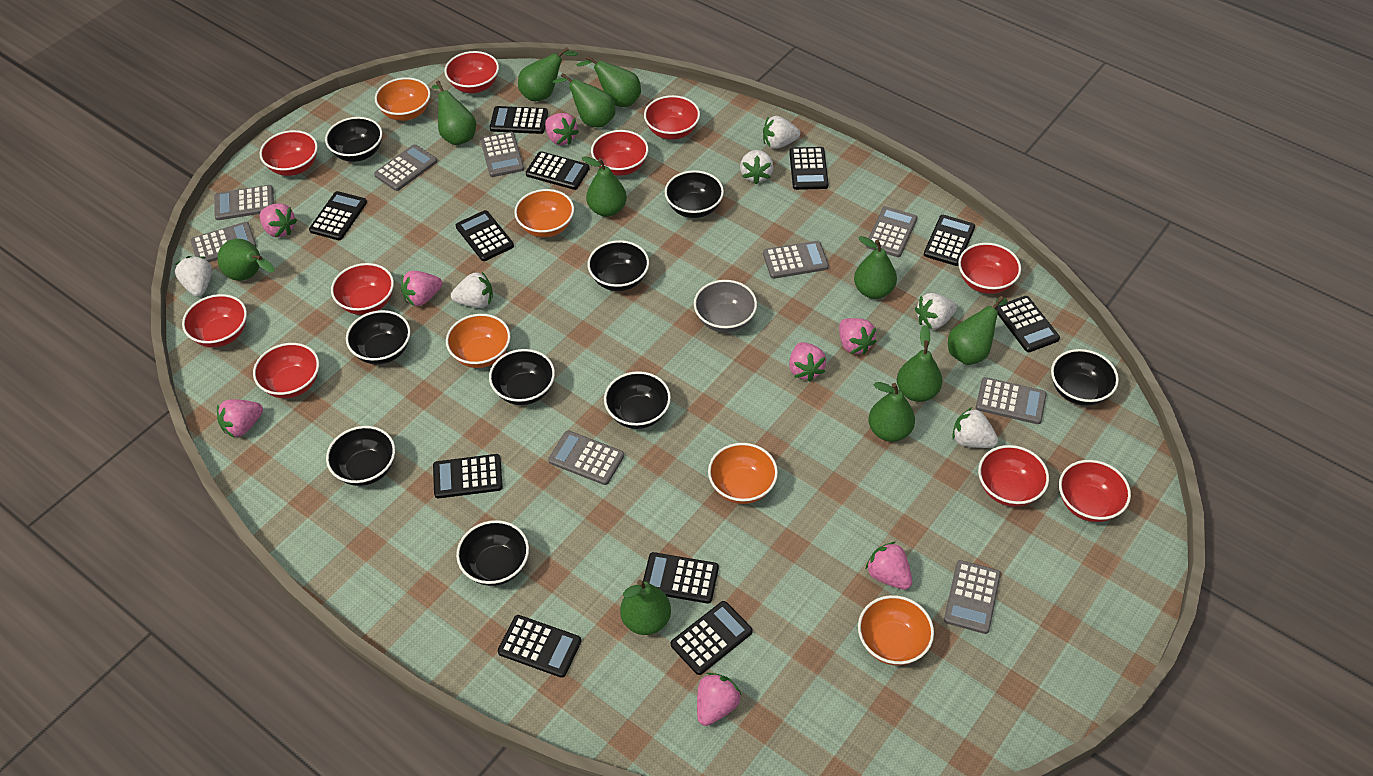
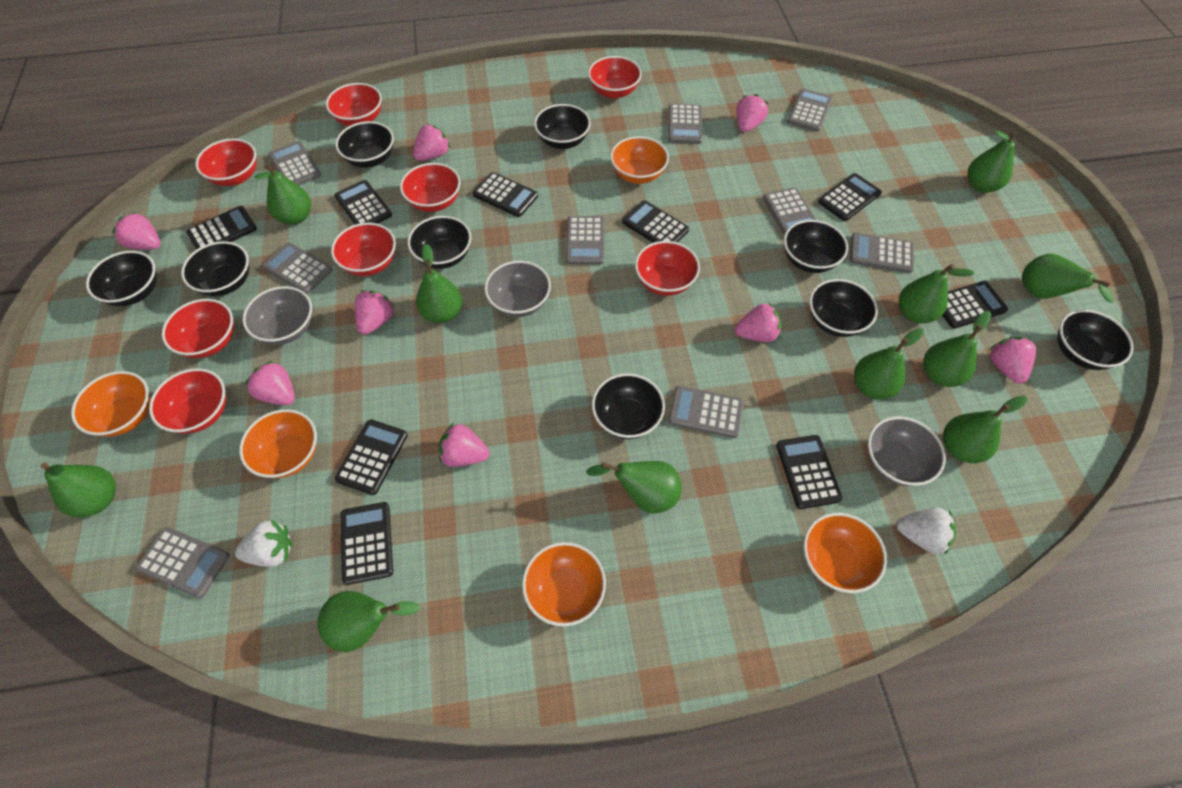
black calculator: [309,191,367,240] [433,454,503,498] [456,210,514,261] [490,106,548,134] [498,615,581,678] [526,151,590,190] [643,552,719,604] [671,601,753,675] [789,147,829,190] [924,215,975,266] [995,296,1060,352] = 11 -> [186,206,257,250] [334,180,392,225] [335,419,408,495] [341,502,393,585] [473,172,538,217] [622,200,689,243] [776,435,842,509] [818,173,882,221] [942,281,1008,329] = 9
grey bowl: [694,280,757,333] = 1 -> [242,286,312,345] [484,261,551,317] [868,416,946,486] = 3
red bowl: [182,294,247,347] [253,343,319,398] [260,130,318,176] [331,263,394,315] [444,51,499,93] [591,130,648,176] [644,95,700,140] [958,243,1021,294] [978,445,1049,507] [1059,460,1131,522] = 10 -> [149,368,226,434] [162,299,234,358] [196,138,257,186] [326,83,382,126] [331,223,396,276] [400,163,460,212] [588,56,642,99] [635,241,700,296] = 8
white strawberry: [175,256,212,297] [451,272,493,308] [740,150,773,184] [763,116,800,149] [915,293,957,329] [952,408,998,448] = 6 -> [235,519,293,567] [896,507,956,555] = 2

